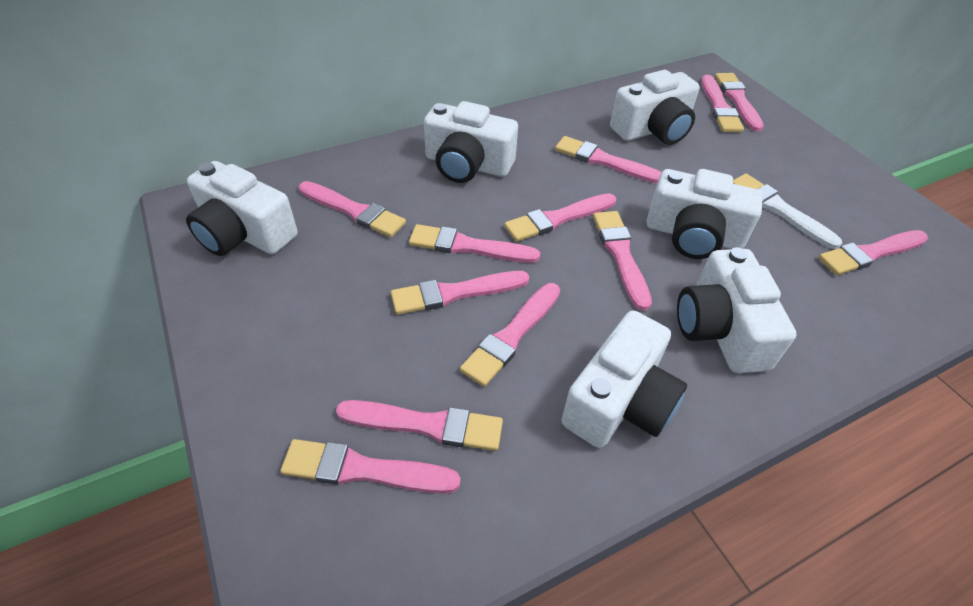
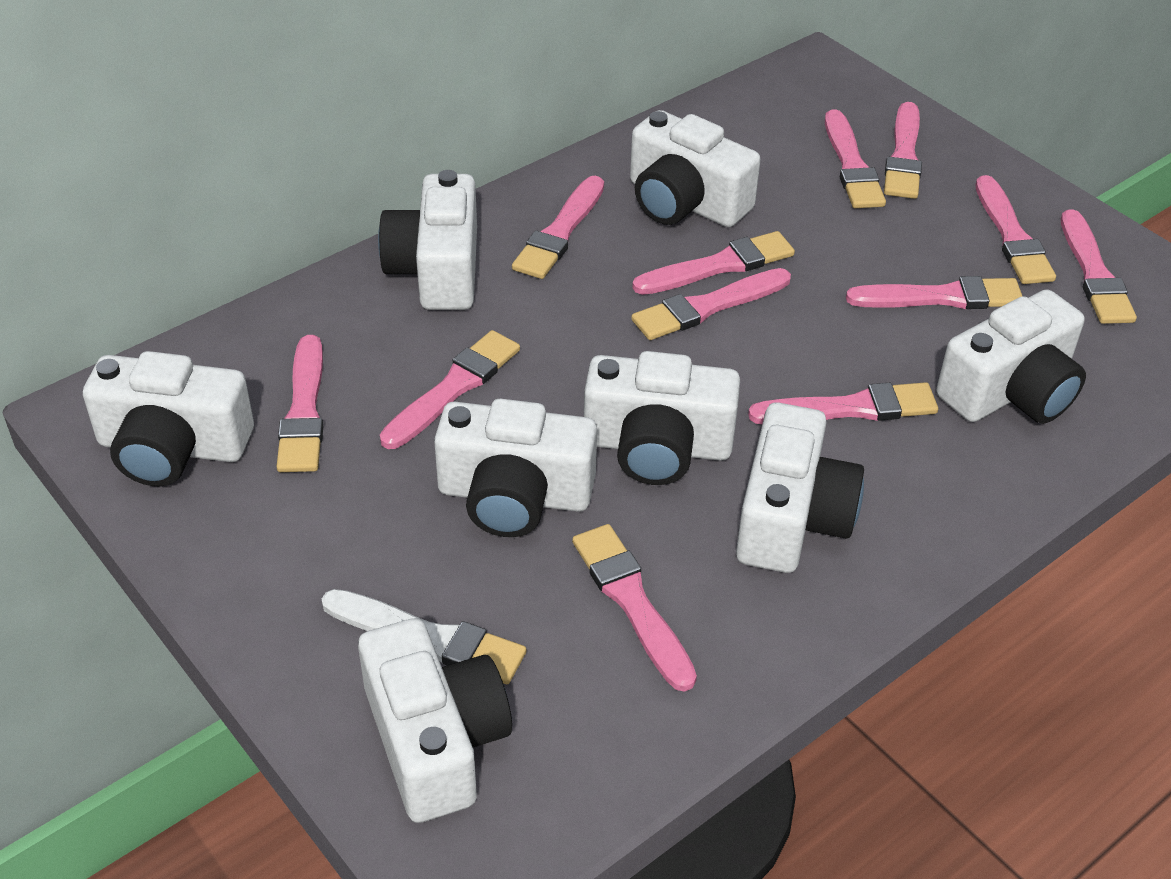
white camera: [186,161,298,256] [424,101,518,183] [561,310,687,448] [610,70,700,145] [647,169,763,259] [677,247,797,373] = 6 -> [83,351,254,486] [358,618,512,823] [378,170,477,310] [434,399,597,537] [584,351,740,485] [630,110,761,227] [736,402,864,573] [936,289,1086,424] = 8

